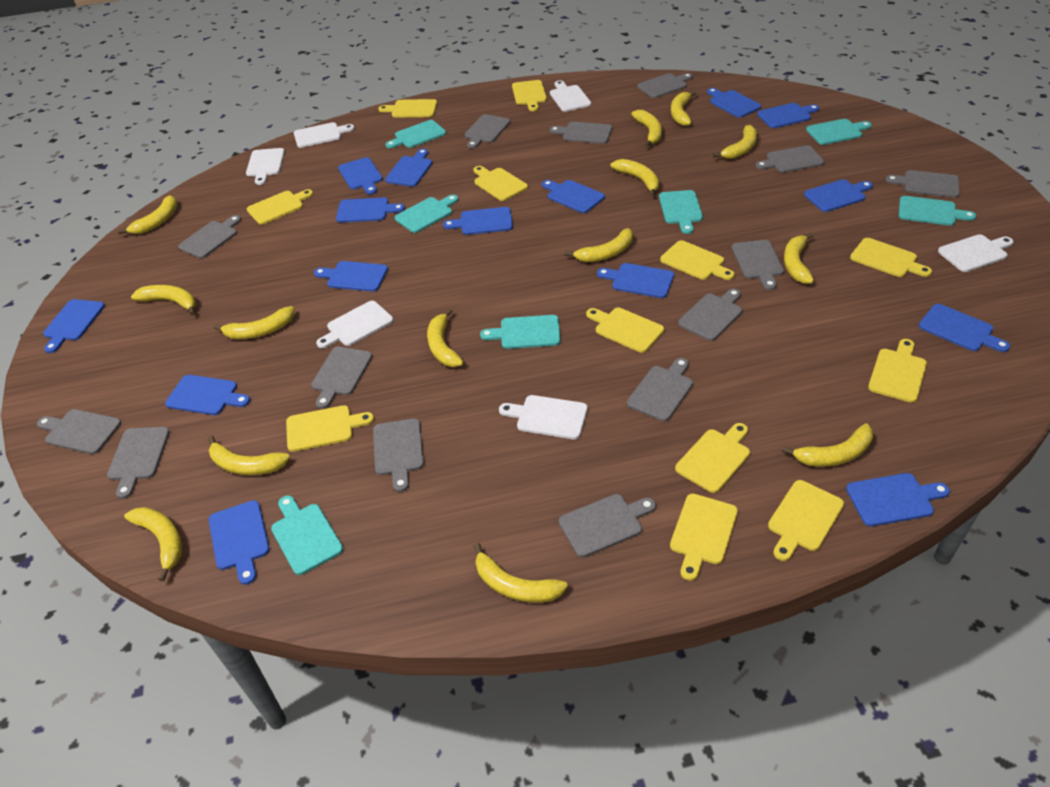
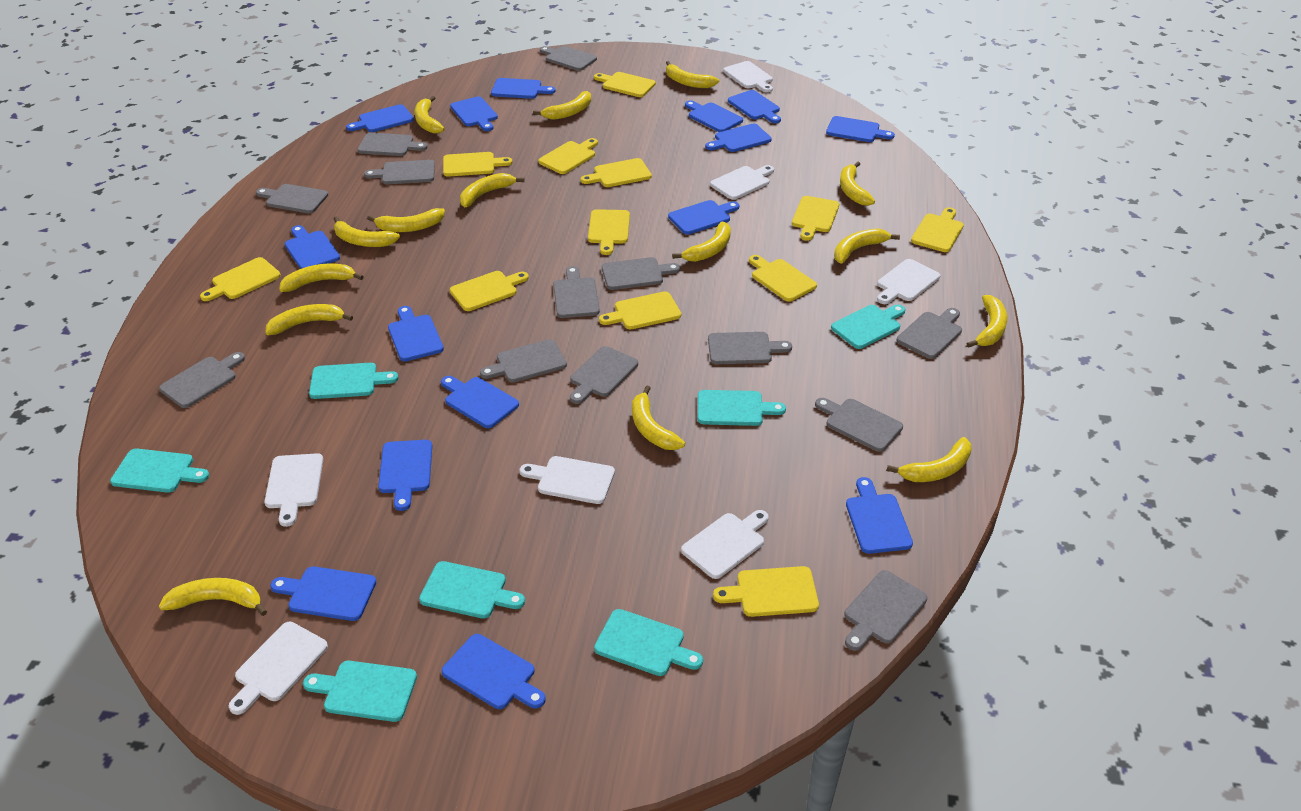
grey cutting board: [37,409,121,454] [107,427,170,499] [178,215,241,258] [311,347,372,409] [373,418,424,492] [465,114,510,149] [550,122,612,144] [559,494,656,558] [627,358,693,421] [637,73,693,98] [678,289,742,341] [731,240,784,290] [755,145,824,173] [885,170,960,198] = 14 -> [159,352,245,408] [256,184,328,213] [357,133,428,156] [364,160,435,184] [480,339,567,383] [540,46,597,71] [553,266,600,318] [570,346,638,404] [602,257,680,290] [708,332,792,364] [815,398,903,452] [844,570,927,651] [897,308,962,359] = 13
white cutting board: [246,148,285,185] [294,122,355,148] [316,301,393,348] [499,395,588,439] [550,80,591,112] [938,234,1013,272] = 6 -> [229,622,328,715] [264,453,323,527] [520,456,615,504] [681,510,769,579] [710,165,774,200] [723,61,773,93] [877,259,940,304] = 7
yellow banana: [118,195,177,234] [124,507,182,581] [131,285,196,315] [208,436,290,475] [213,306,294,339] [427,308,464,367] [474,543,568,603] [565,228,633,262] [611,159,659,197] [631,110,662,147] [671,91,697,126] [713,125,757,159] [782,423,873,467] [784,233,814,284] = 14 -> [159,578,267,616] [265,304,353,335] [279,263,364,292] [334,216,400,247] [367,208,445,232] [415,96,445,134] [460,173,525,207] [533,91,591,120] [632,386,685,450] [666,61,719,88] [672,222,731,262] [834,228,900,264] [840,161,875,206] [887,437,972,482] [966,295,1007,348] = 15

